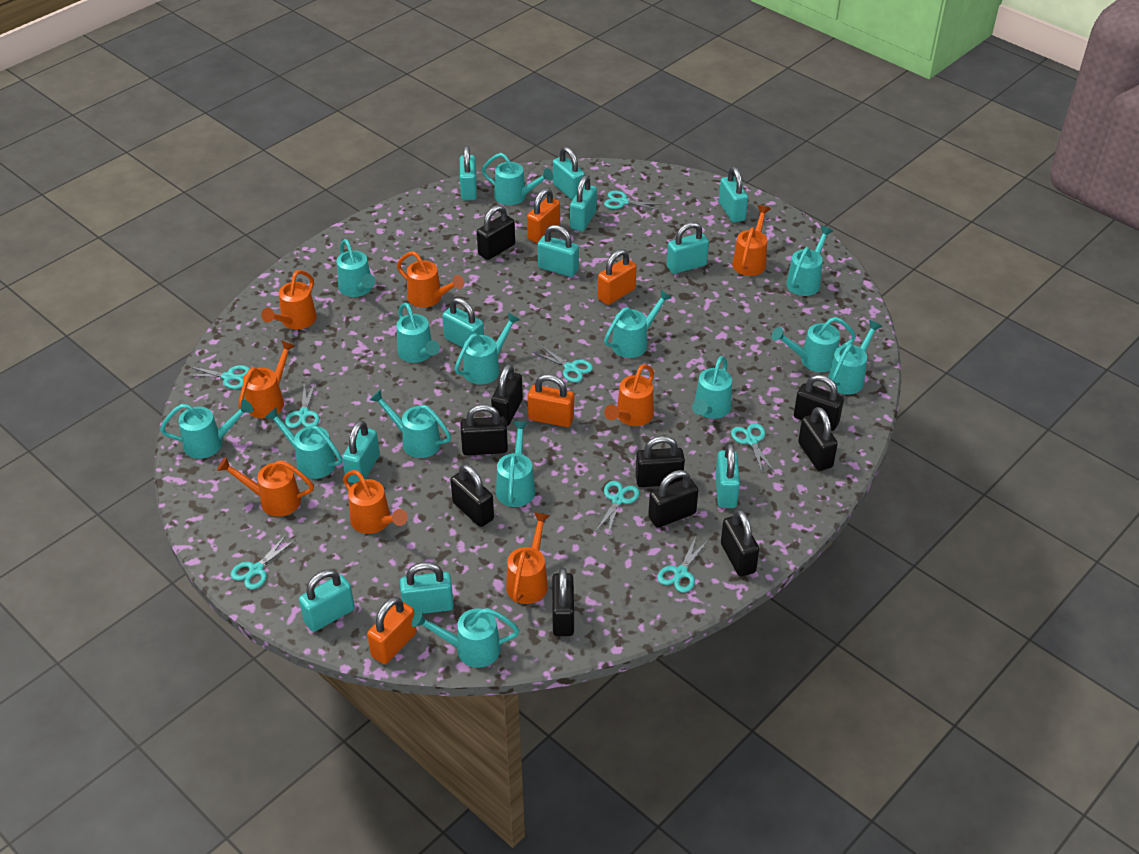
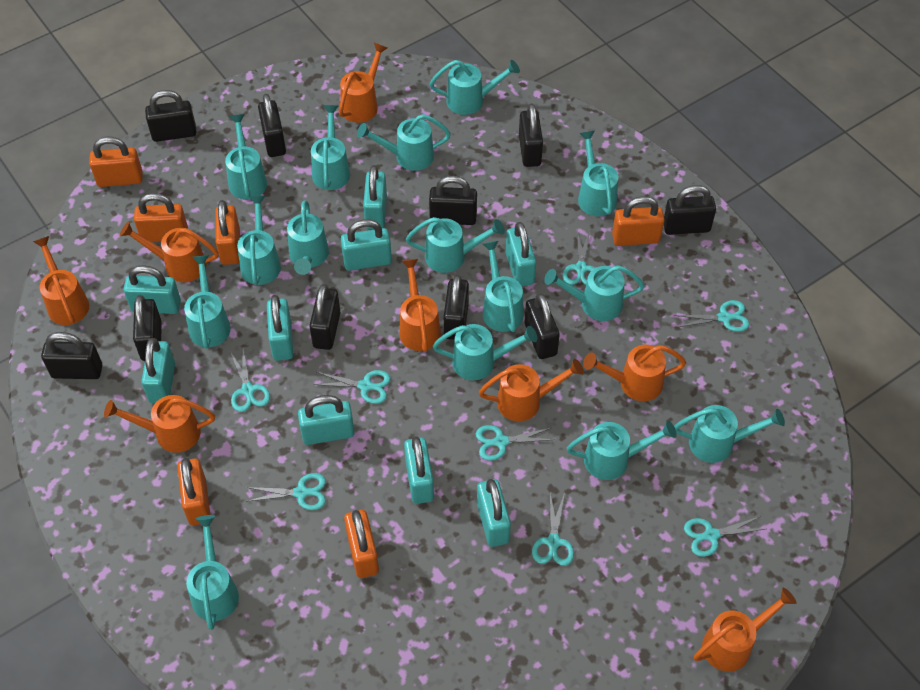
orange padlock: [367,597,417,664] [527,188,560,243] [528,374,574,427] [598,249,637,305] = 4 -> [89,137,143,187] [134,193,188,242] [177,458,210,525] [215,200,240,265] [344,510,379,578] [612,196,664,246] = 6
turquoise padlock: [299,569,355,632] [342,420,380,483] [400,562,454,614] [442,297,484,348] [460,145,477,201] [537,225,579,277] [553,146,585,200] [570,175,597,231] [667,222,709,274] [715,443,740,508] [719,167,748,223] = 11 -> [124,265,181,314] [141,338,175,404] [267,295,294,361] [298,395,354,445] [341,219,392,271] [363,165,387,229] [404,436,434,504] [477,479,511,547] [506,222,536,287] = 9
turquoise watering can: [160,400,253,459] [264,408,342,479] [337,239,375,297] [370,389,451,458] [397,303,440,363] [411,608,520,668] [455,312,520,385] [482,153,553,205] [496,421,535,507] [604,290,672,358] [692,356,732,419] [772,317,856,372] [786,226,833,296] [828,320,883,395] = 14 -> [184,255,231,349] [186,515,239,630] [225,114,267,200] [237,196,281,285] [287,200,329,275] [311,105,350,190] [357,114,451,171] [406,217,505,273] [429,60,520,115] [433,324,537,380] [482,241,524,332] [544,265,645,321] [567,421,677,480] [578,131,618,217] [674,405,785,463] = 15

